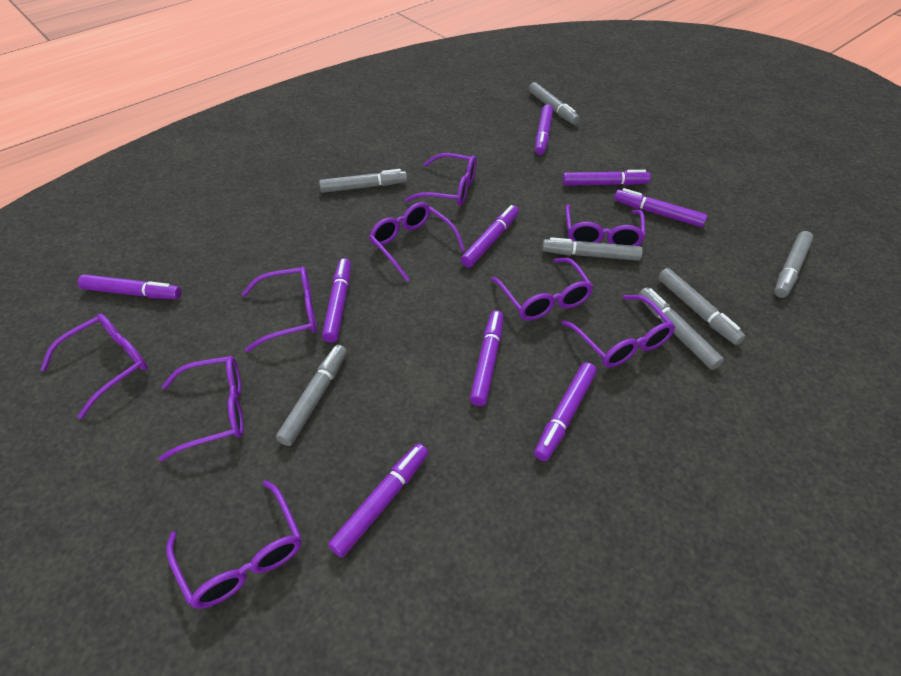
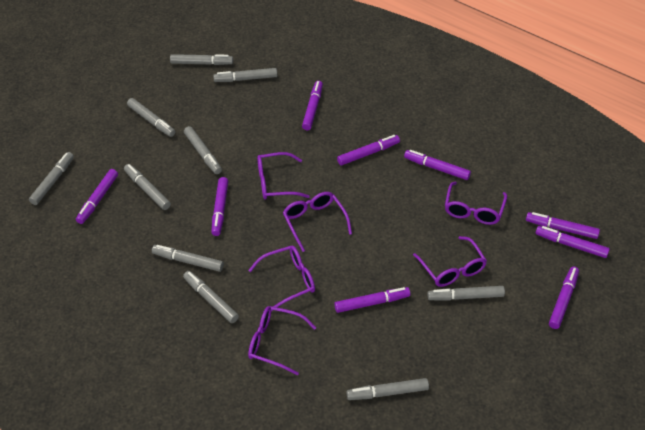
grey marker: [276,345,347,446] [319,169,407,193] [529,82,580,125] [542,237,643,261] [638,287,724,370] [658,268,745,345] [774,231,813,298] = 7 -> [29,152,74,205] [124,164,171,210] [127,98,175,137] [152,245,224,272] [170,54,233,65] [183,271,239,323] [184,126,222,174] [213,68,277,82] [347,378,429,400] [427,286,505,301] = 10
purple glasses: [40,313,148,419] [158,356,244,461] [166,480,302,609] [242,266,317,352] [369,202,465,282] [405,153,476,206] [491,258,593,320] [562,295,675,368] [566,204,646,246] = 9 -> [248,245,315,311] [248,306,316,375] [257,152,310,200] [283,192,352,252] [413,236,487,287] [445,182,507,225] = 6

